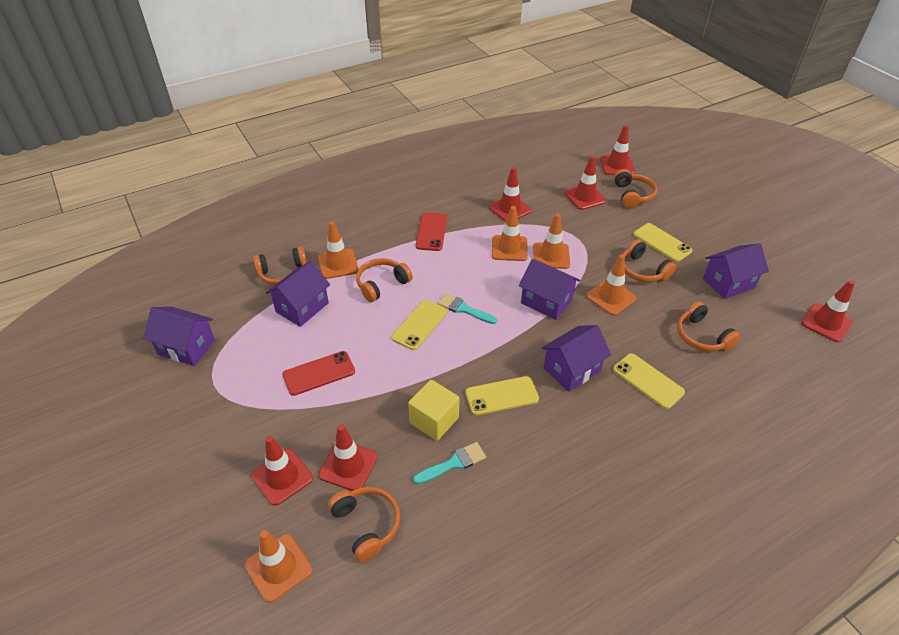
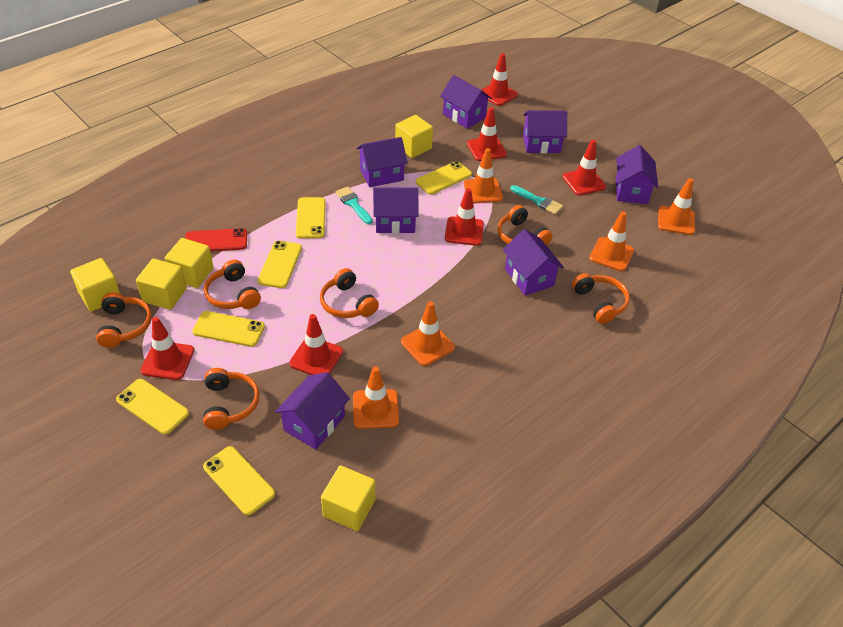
purple house: [143,307,215,366] [266,261,330,327] [519,259,580,320] [542,325,611,392] [703,243,769,299] = 5 -> [275,372,350,450] [356,137,408,187] [373,187,419,233] [440,75,492,129] [503,229,564,296] [523,110,567,153] [616,145,658,204] = 7
red phone: [283,351,355,396] [416,212,447,251] = 2 -> [185,228,247,252] = 1
yellow cube: [408,380,460,441] = 1 -> [70,258,120,312] [136,259,187,310] [165,238,214,288] [321,465,375,531] [395,115,433,158] = 5
yellow phone: [391,300,448,350] [465,376,539,416] [613,353,685,409] [633,223,692,262] = 4 -> [116,379,189,435] [192,311,265,347] [203,446,275,515] [258,241,302,288] [296,197,326,239] [416,161,472,195] = 6

